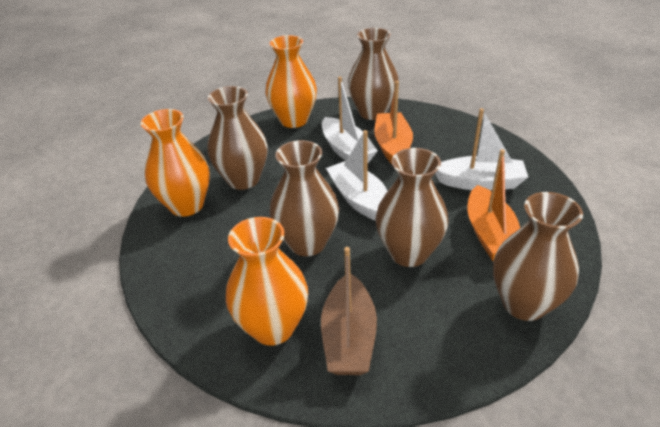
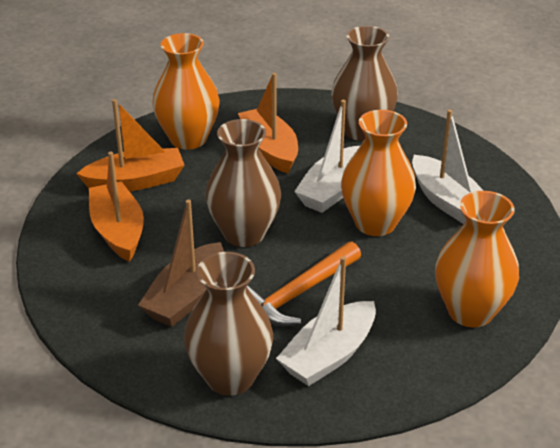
brown vase: [208,86,268,190] [270,140,339,256] [348,28,399,120] [375,148,448,267] [493,192,583,321] = 5 -> [184,252,273,396] [206,119,281,247] [331,26,398,141] = 3
orange boat: [374,81,413,164] [468,149,520,261] = 2 -> [76,99,185,191] [89,152,144,262] [238,73,298,174] = 3
orange hammer: none = 0 -> [247,241,361,326] = 1

